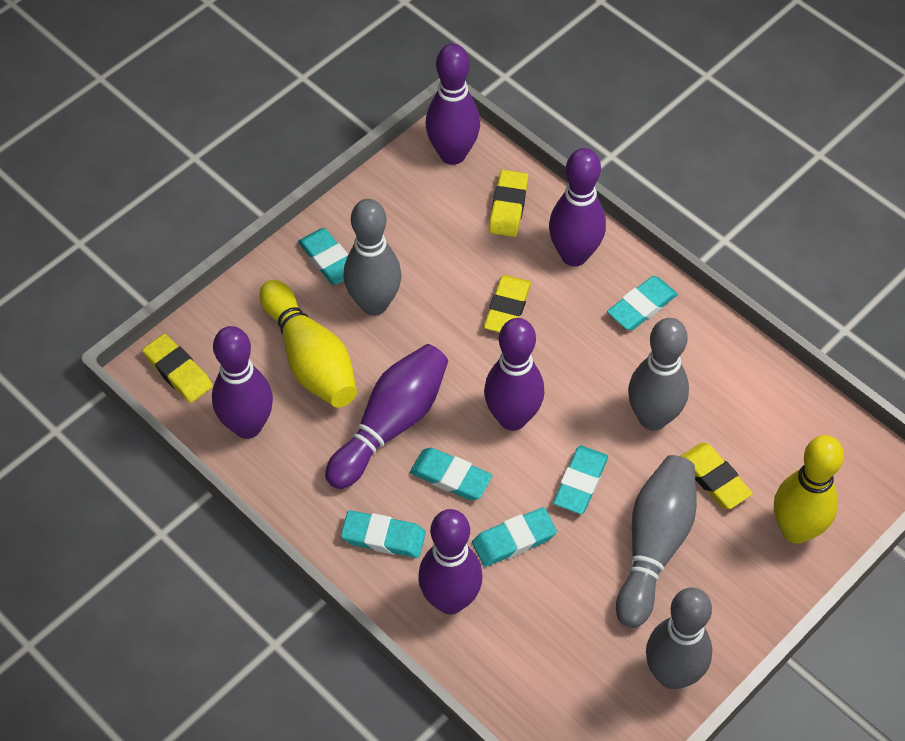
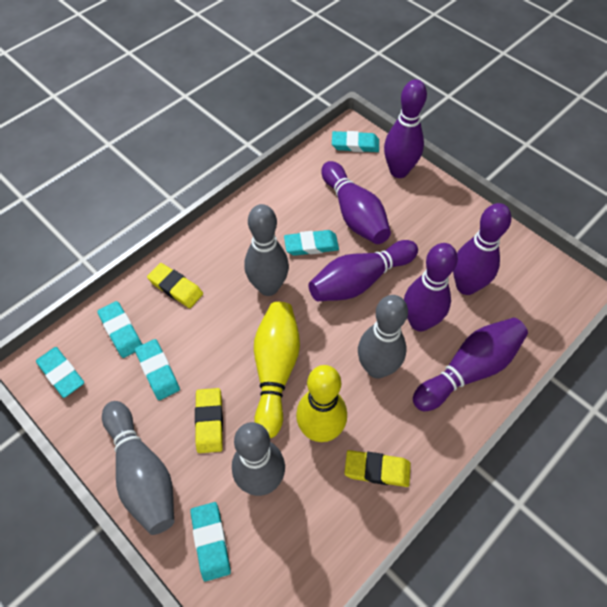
yellow eraser: [142,334,213,403] [484,275,531,332] [489,170,528,237] [681,443,753,509] = 4 -> [147,263,203,308] [195,388,223,453] [344,450,411,487] = 3

